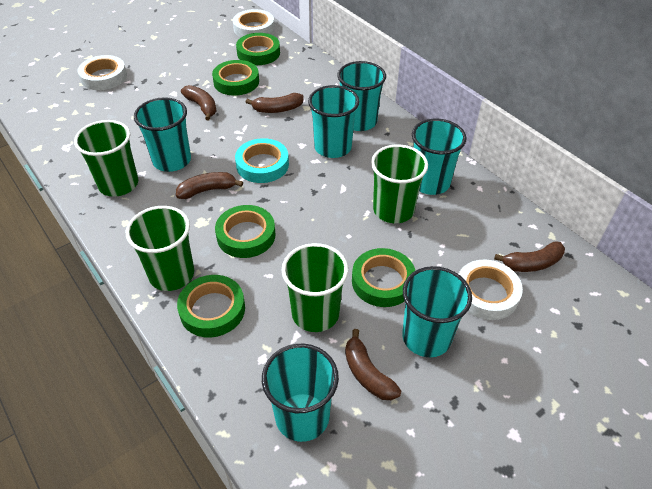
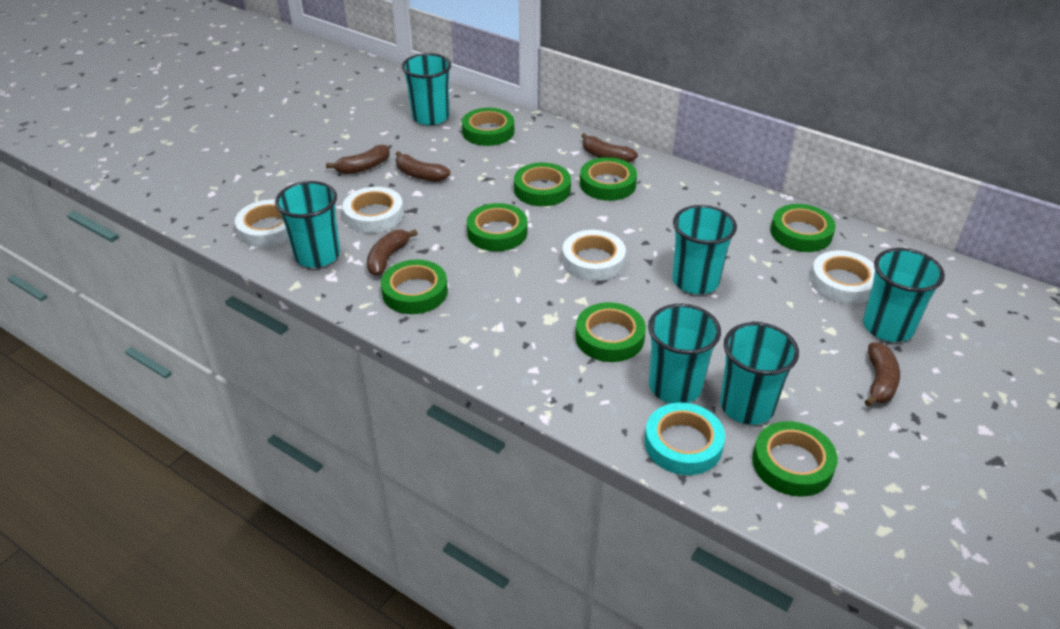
green cup: [74,120,138,197] [126,206,194,291] [281,243,348,332] [371,144,428,223] = 4 -> none = 0
green tape: [177,275,245,338] [212,60,259,96] [215,205,276,258] [236,33,280,65] [352,248,415,307] = 5 -> [381,260,448,314] [462,108,514,146] [467,203,528,251] [514,163,571,206] [575,302,646,362] [580,157,637,201] [752,421,838,497] [770,204,836,252] = 8
white tape: [77,55,127,90] [233,9,275,37] [459,260,523,320] = 3 -> [235,200,289,247] [343,187,404,233] [562,230,626,281] [810,250,875,304] = 4

